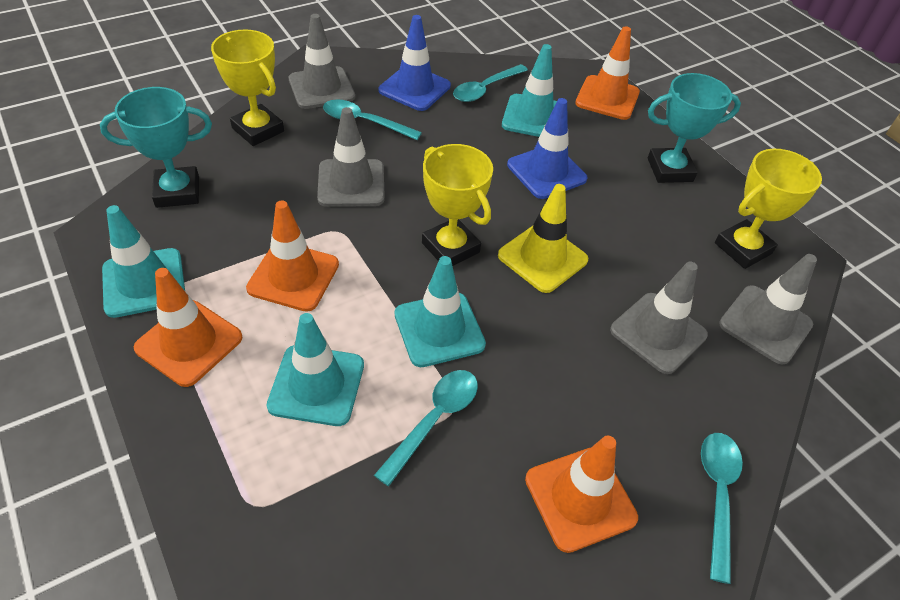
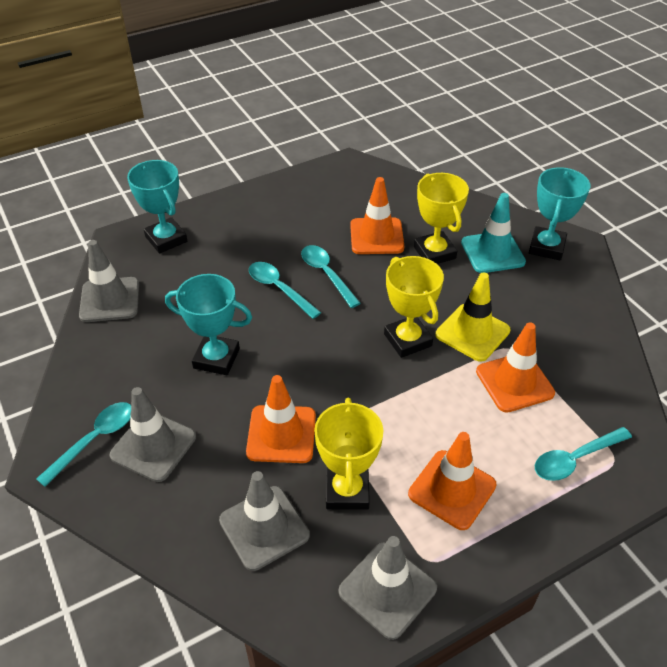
blue traffic cone: [379,15,451,111] [507,98,587,199] = 2 -> none = 0
turquoise traffic cone: [102,205,185,318] [267,313,364,426] [395,256,486,367] [502,44,557,137] = 4 -> [461,193,526,273] = 1
turquoise trophy: [100,87,212,208] [648,73,741,183] = 2 -> [127,160,187,253] [165,274,252,375] [529,167,590,260] = 3

